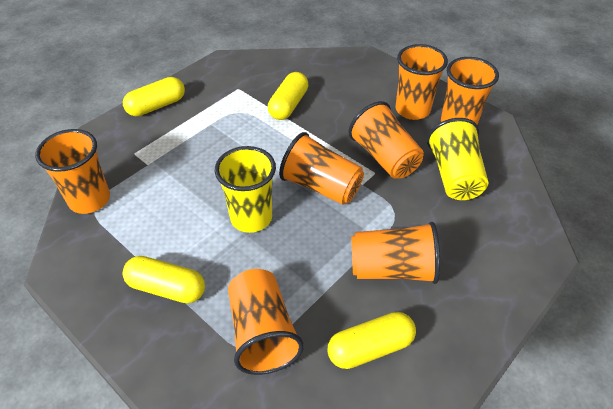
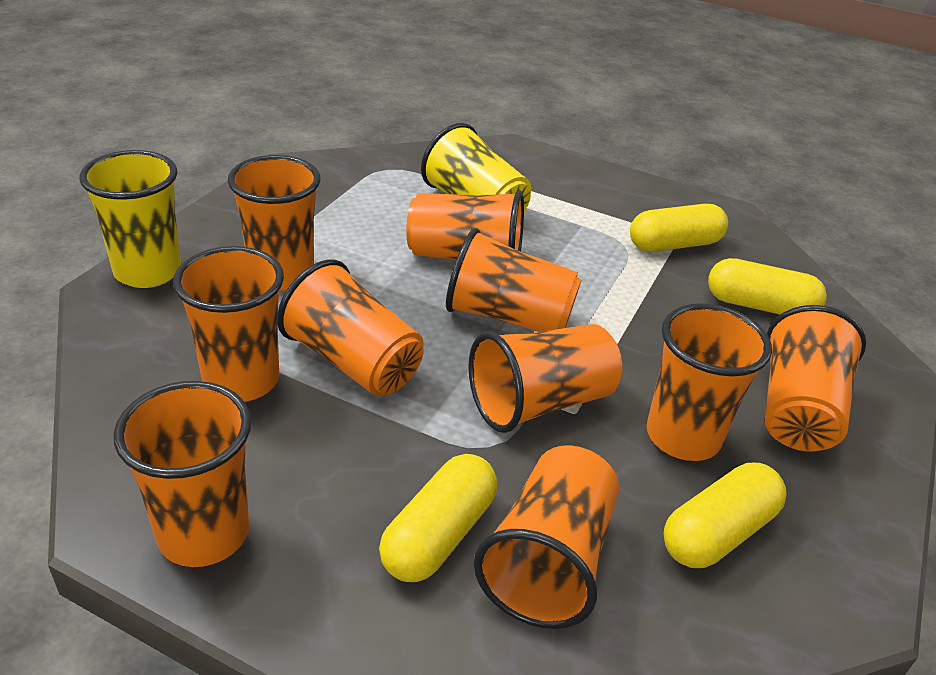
orange cup: [35,129,110,214] [228,269,304,375] [279,132,364,205] [349,101,424,179] [351,222,440,284] [396,44,448,120] [441,57,499,125] = 7 -> [113,381,251,567] [173,246,284,402] [228,155,321,291] [277,259,424,396] [406,190,524,260] [446,228,582,332] [468,324,622,433] [473,445,619,629] [647,303,772,461] [765,305,866,451] = 10

